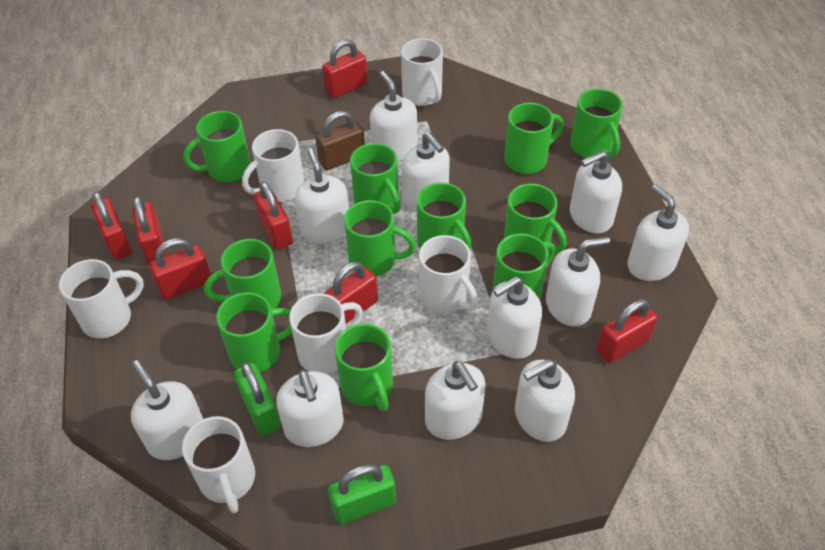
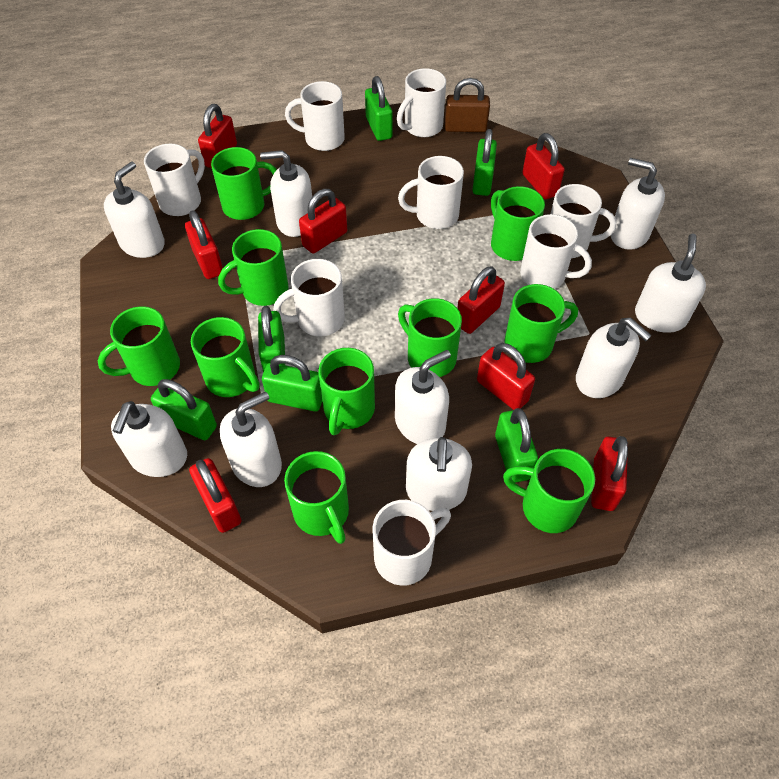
green mug: [183,111,251,182] [204,239,281,309] [216,292,292,372] [335,324,393,411] [344,200,416,276] [350,143,400,214] [417,182,472,250] [493,233,555,300] [504,103,563,174] [504,183,567,254] [570,88,623,158] = 11 -> [98,306,180,386] [191,317,259,397] [211,147,277,220] [218,229,289,306] [284,451,349,544] [318,348,375,435] [398,298,462,377] [491,186,545,261] [503,449,595,533] [504,284,578,363] = 10
green padlock: [234,362,281,436] [328,464,396,524] = 2 -> [151,379,217,440] [258,306,285,372] [262,355,322,412] [365,76,393,141] [472,129,497,196] [495,408,538,483] = 6
red padlock: [91,192,132,260] [132,196,167,265] [149,238,211,300] [253,182,293,250] [322,39,368,98] [324,262,378,324] [596,299,658,363] = 7 -> [185,210,223,279] [189,458,241,533] [198,104,237,168] [299,189,347,254] [457,266,505,334] [477,343,535,410] [522,133,565,199] [591,436,628,511] = 8
white mug: [59,259,144,338] [182,416,255,513] [242,129,304,202] [289,293,363,374] [401,38,443,106] [419,235,478,314] = 6 -> [144,144,205,216] [273,259,345,336] [285,81,345,151] [372,500,451,586] [397,68,446,137] [398,156,464,229] [520,214,592,289] [551,184,616,258] = 8
white soap dispenser: [131,360,203,460] [276,370,344,447] [295,148,349,244] [370,71,417,162] [402,132,450,211] [425,361,486,440] [487,276,542,359] [515,359,575,442] [546,237,610,326] [570,151,622,234] [627,184,689,281] = 11 -> [104,162,165,258] [111,401,187,477] [220,392,282,487] [260,150,312,237] [395,350,451,444] [406,437,472,511] [576,318,652,398] [611,158,665,250] [635,234,706,333] = 9

